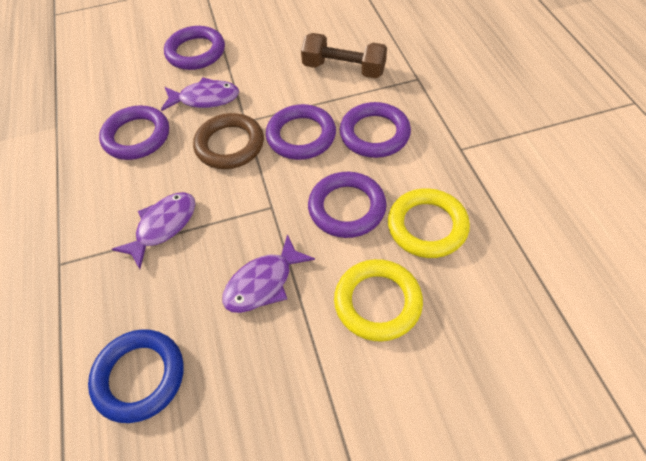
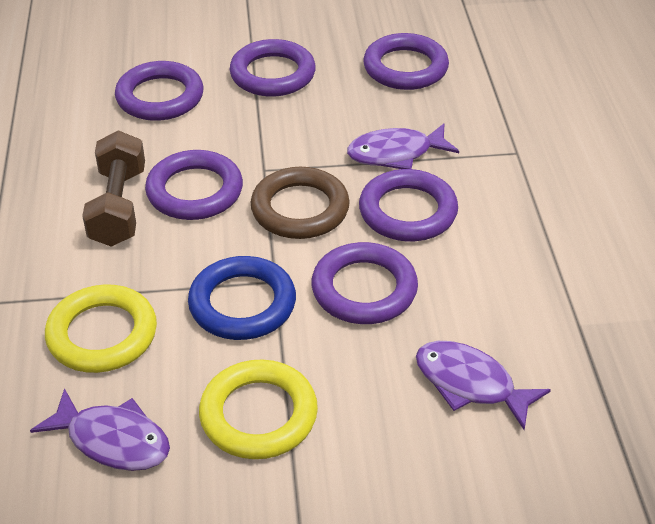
purple ring: [99,105,169,160] [164,26,225,70] [266,104,336,160] [308,172,387,238] [340,102,411,158] = 5 -> [115,61,204,121] [145,150,243,220] [230,39,316,97] [312,242,418,324] [359,169,458,241] [363,33,449,90] = 6

